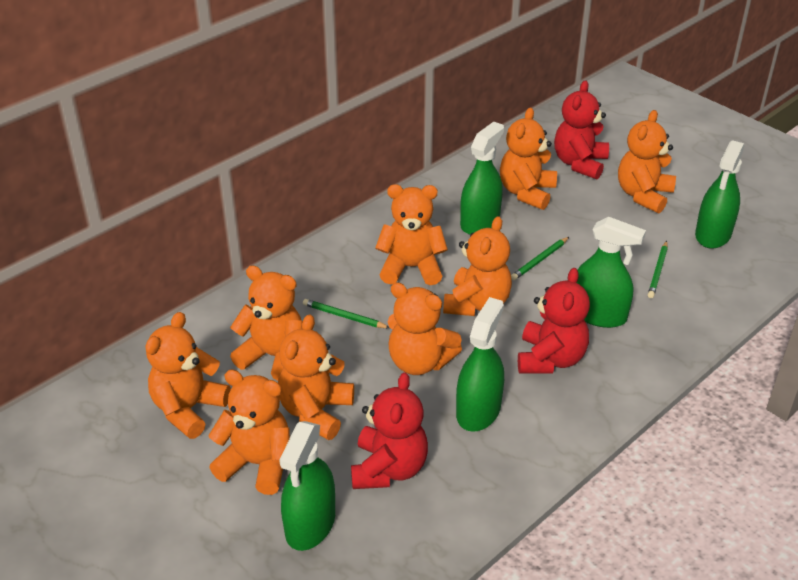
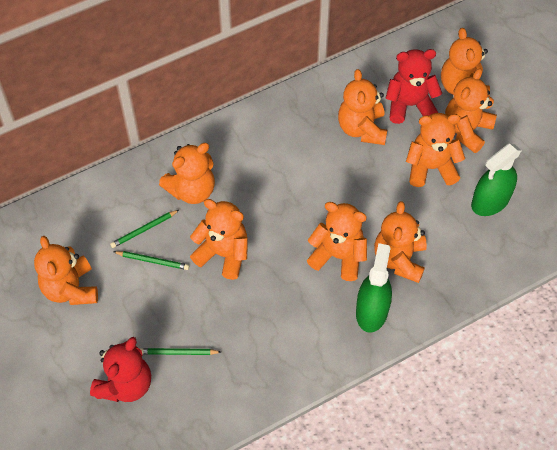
green spray bottle: [279,421,335,551] [456,297,504,432] [460,122,504,235] [577,217,646,328] [695,140,744,249] = 5 -> [356,243,392,333] [471,144,522,216] = 2
red teddy bear: [351,372,428,489] [518,268,590,374] [554,80,609,179] = 3 -> [90,337,151,402] [385,49,442,124] = 2

